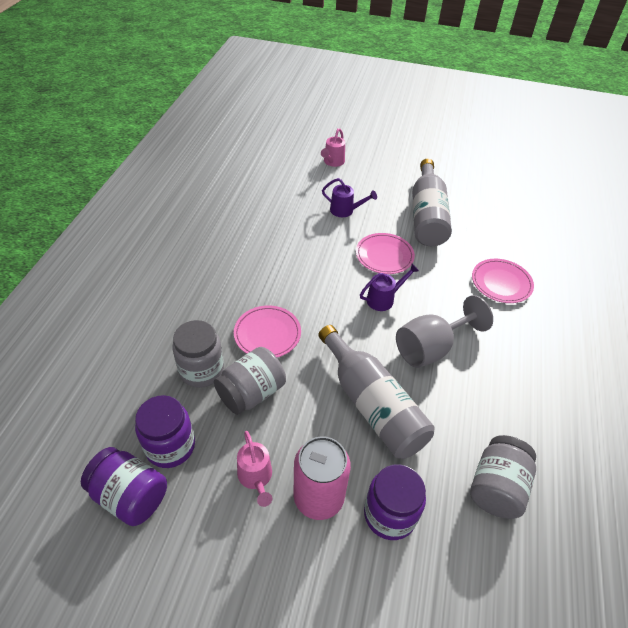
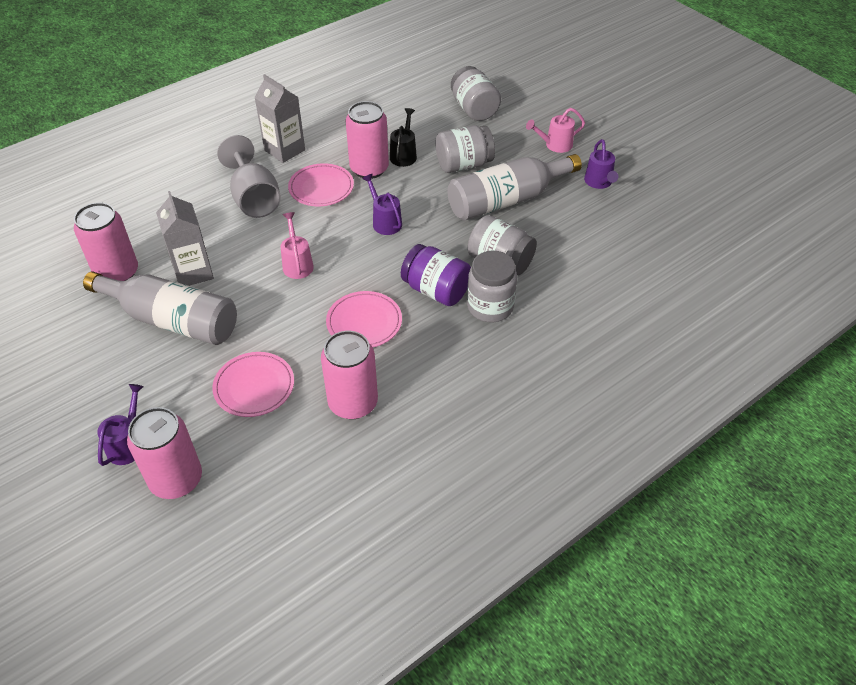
black watering can: none = 0 -> [390,108,417,167] = 1
grey carton: none = 0 -> [156,191,214,286] [254,74,305,163] = 2
grey jar: [172,320,224,388] [214,347,286,415] [470,435,536,519] = 3 -> [436,125,495,173] [451,66,501,121] [467,251,517,323] [468,215,537,275] = 4
pink can: [293,436,351,520] = 1 -> [74,202,138,281] [127,407,202,499] [321,331,378,419] [346,101,389,179] = 4
purple jar: [81,447,167,526] [135,395,195,468] [364,464,426,540] = 3 -> [401,244,471,306] = 1
purple watering can: [322,178,377,217] [360,264,419,311] = 2 -> [97,384,144,466] [362,174,402,235] [584,139,618,189] = 3

